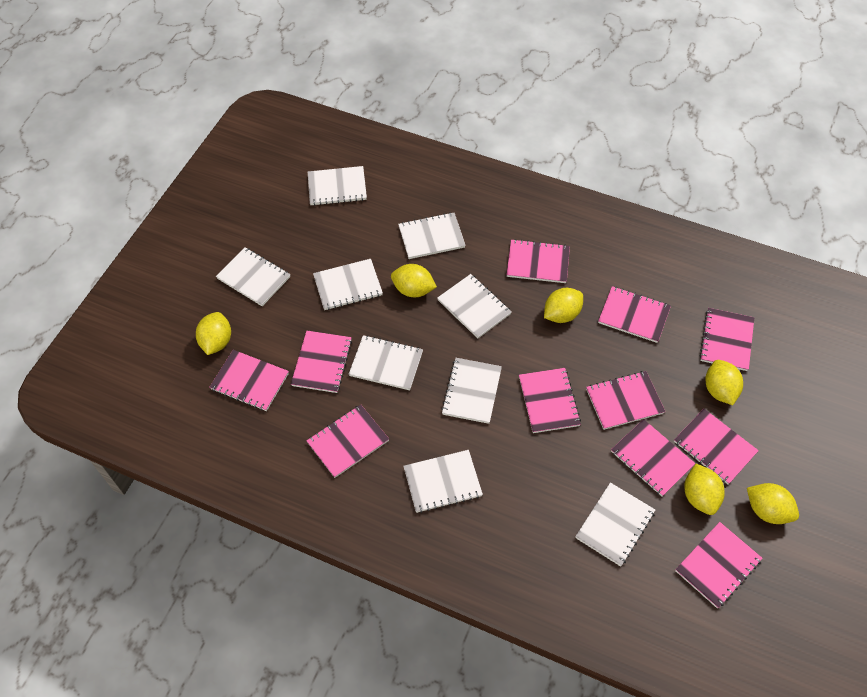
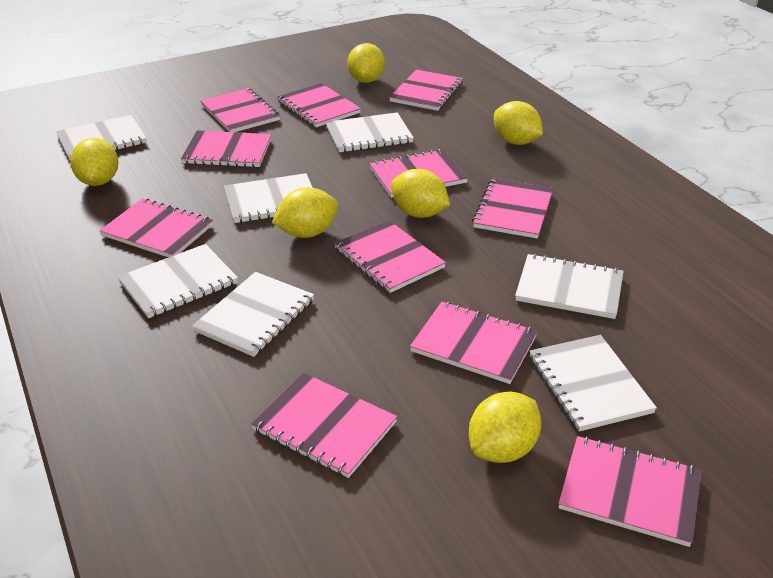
white notebook: [216,247,290,306] [308,166,367,206] [313,259,383,310] [349,335,423,390] [398,212,466,259] [404,450,483,513] [437,274,512,339] [441,358,502,424] [575,482,655,567] = 9 -> [56,115,147,160] [118,244,238,318] [192,272,314,357] [224,173,313,223] [326,112,414,152] [515,254,624,319] [529,335,657,432] = 7

